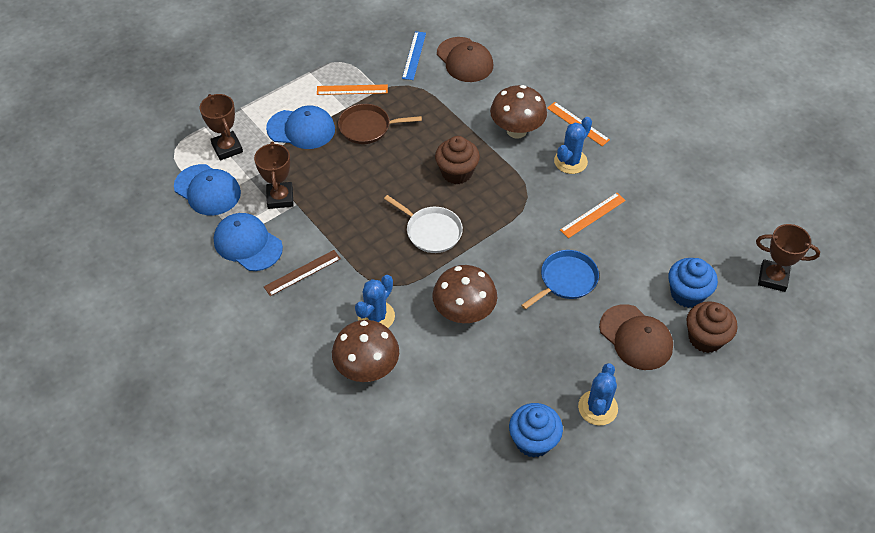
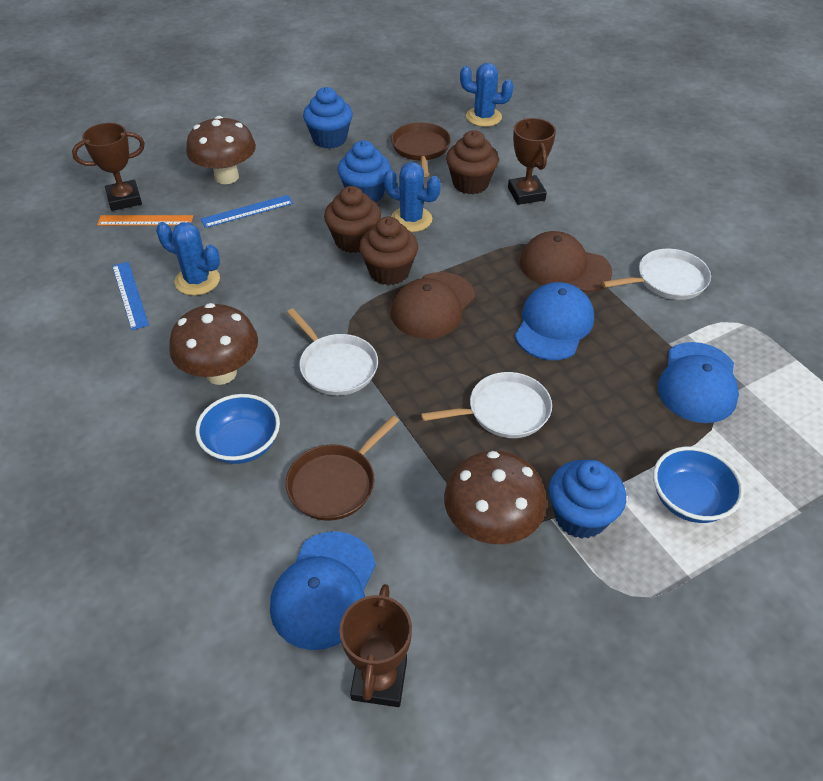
blue bowl: none = 0 -> [195,394,280,464] [653,447,744,523] = 2
blue cupcake: [509,403,563,458] [668,258,718,308] = 2 -> [303,87,353,149] [338,140,391,202] [549,460,626,539] = 3
blue pan: [521,250,599,309] = 1 -> none = 0
blue ruler: [402,31,426,80] = 1 -> [112,262,149,330] [201,195,293,228] = 2
brown cupcake: [435,136,480,184] [687,301,737,353] = 2 -> [324,186,381,253] [359,217,418,285] [446,130,499,194] = 3
brown pan: [338,104,422,144] = 1 -> [286,416,399,521] [391,122,451,177] = 2
brown ruler: [264,250,341,296] = 1 -> none = 0
orange ruler: [317,84,388,95] [547,102,610,146] [560,193,626,238] = 3 -> [97,215,193,226] = 1
white pan: [384,195,463,253] = 1 -> [287,308,378,396] [421,372,552,438] [602,249,711,300] = 3

